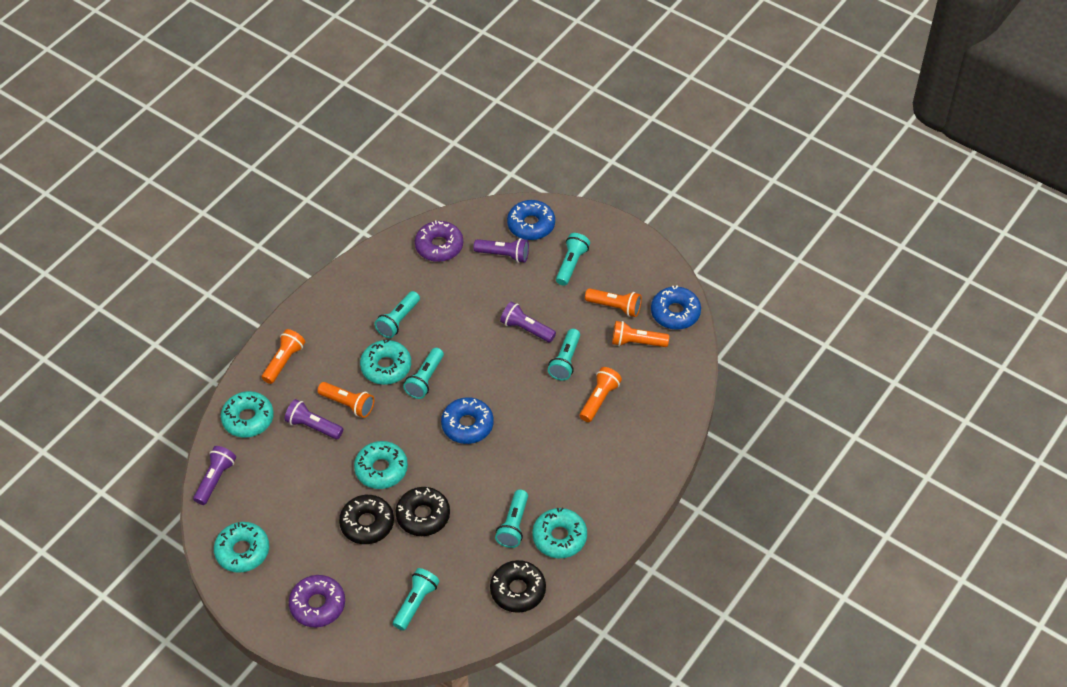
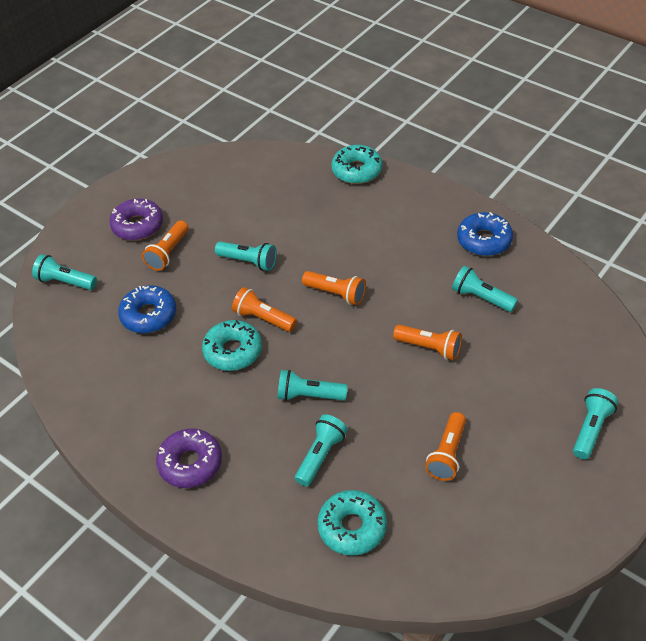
black donut: [339,495,394,544] [396,487,450,536] [490,560,546,613] = 3 -> none = 0
blue donut: [441,397,494,444] [507,200,555,240] [651,286,701,330] = 3 -> [118,285,176,333] [457,212,513,256] = 2
purple flashlight: [193,446,236,505] [284,399,343,439] [473,238,529,263] [500,301,556,342] = 4 -> none = 0
turquoise donut: [214,522,269,573] [221,391,273,438] [354,441,408,489] [360,339,411,385] [532,508,587,558] = 5 -> [202,320,262,371] [317,490,387,556] [331,145,383,184] = 3

